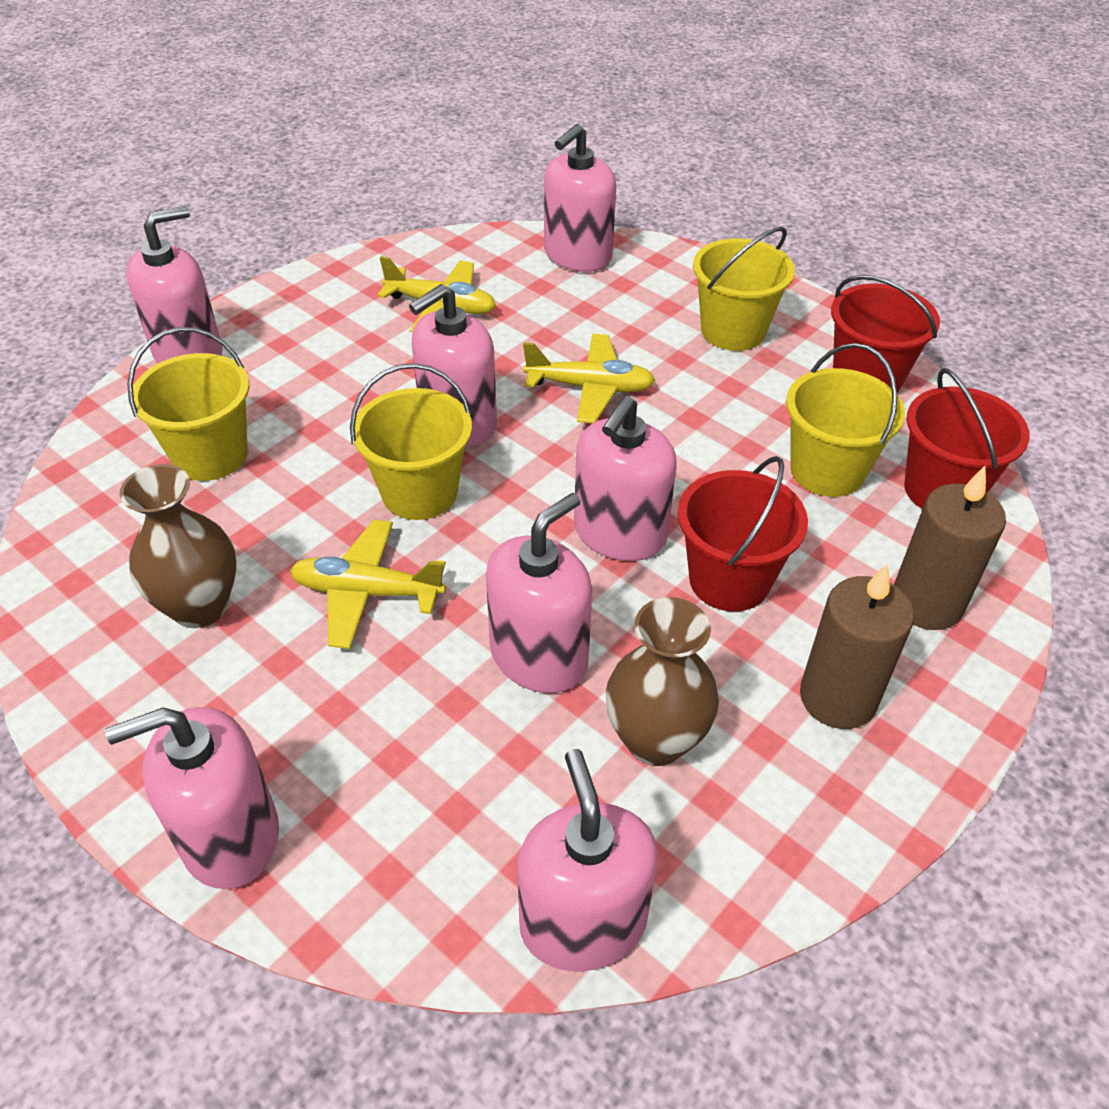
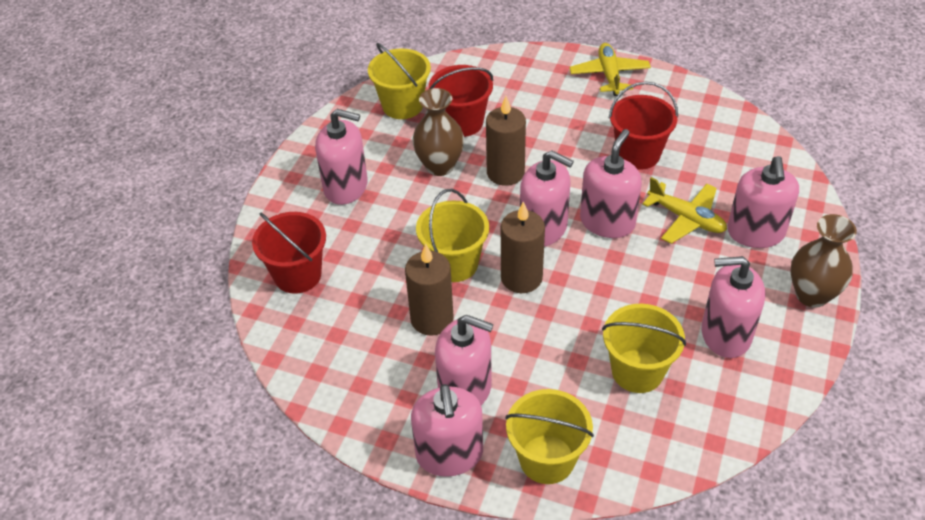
brown candle: [800,563,914,729] [894,466,1006,630] = 2 -> [405,244,454,336] [486,96,526,186] [501,201,545,293] = 3
yellow plane: [290,520,446,649] [377,256,496,332] [523,334,655,423] = 3 -> [569,43,651,96] [642,177,727,244] = 2

